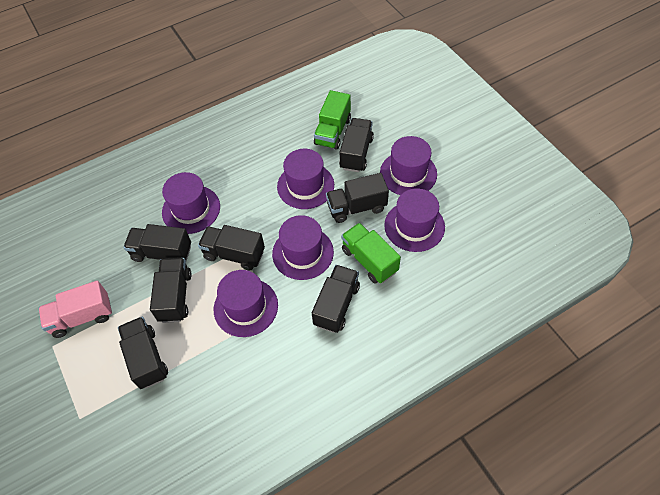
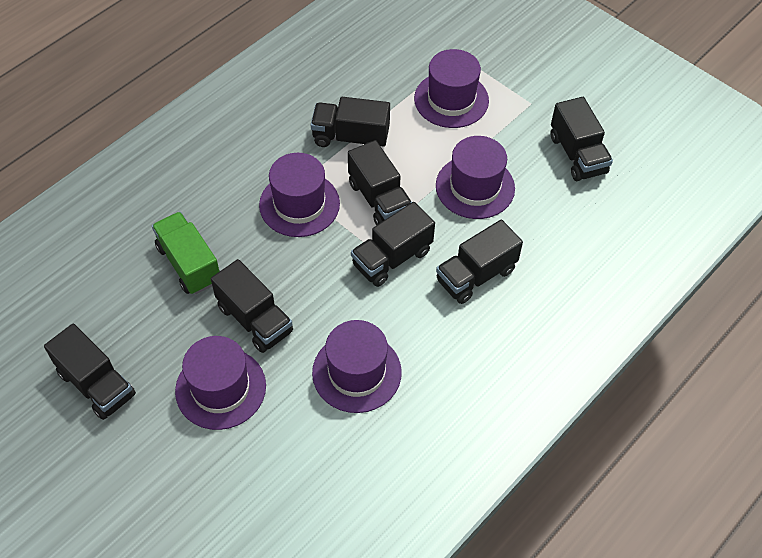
green truck: [314,90,351,150] [341,223,401,283] = 2 -> [152,212,220,294] = 1
pink truck: [39,280,112,338] = 1 -> none = 0
purple hat: [162,172,220,234] [214,270,278,337] [272,215,334,280] [277,149,334,209] [380,136,437,195] [384,188,445,252] = 6 -> [175,336,266,430] [259,153,340,237] [312,320,402,413] [414,49,489,128] [436,136,515,219] = 5

